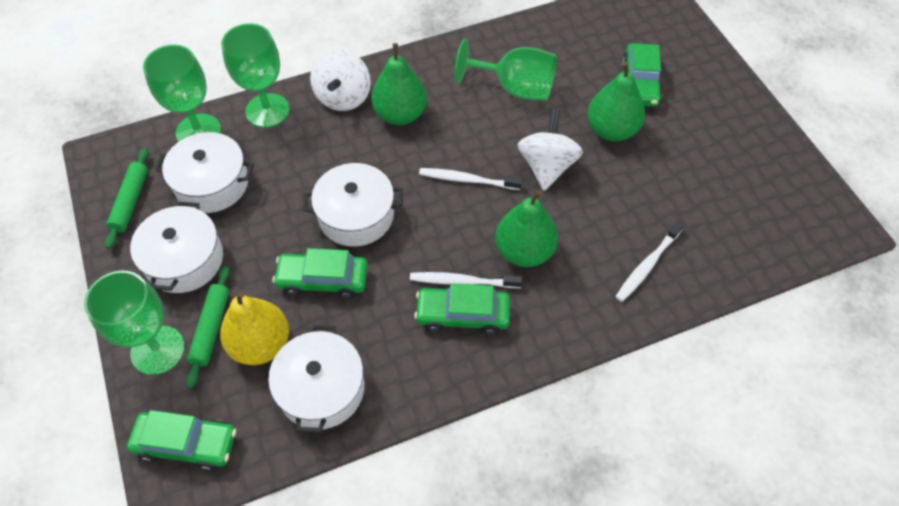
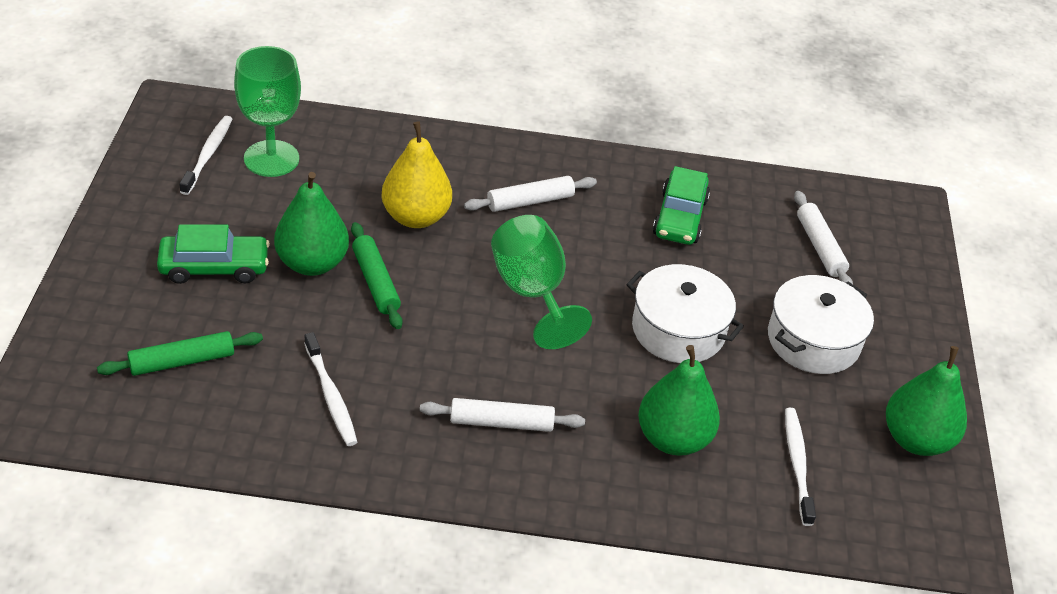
green car: [127,410,236,471] [272,248,368,299] [414,283,510,335] [622,43,663,107] = 4 -> [157,224,270,284] [653,166,710,245] = 2
green goblet: [84,270,185,375] [143,45,221,142] [221,23,290,128] [455,39,557,101] = 4 -> [234,46,301,177] [491,215,592,349] = 2
white pot: [130,202,223,293] [155,132,254,213] [268,325,364,433] [303,163,403,247] = 4 -> [626,264,744,363] [768,275,874,374] = 2
white rolling pin: none = 0 -> [420,398,585,432] [464,176,597,212] [794,191,853,284] = 3
white spinning top: [310,49,371,111] [518,109,583,191] = 2 -> none = 0

